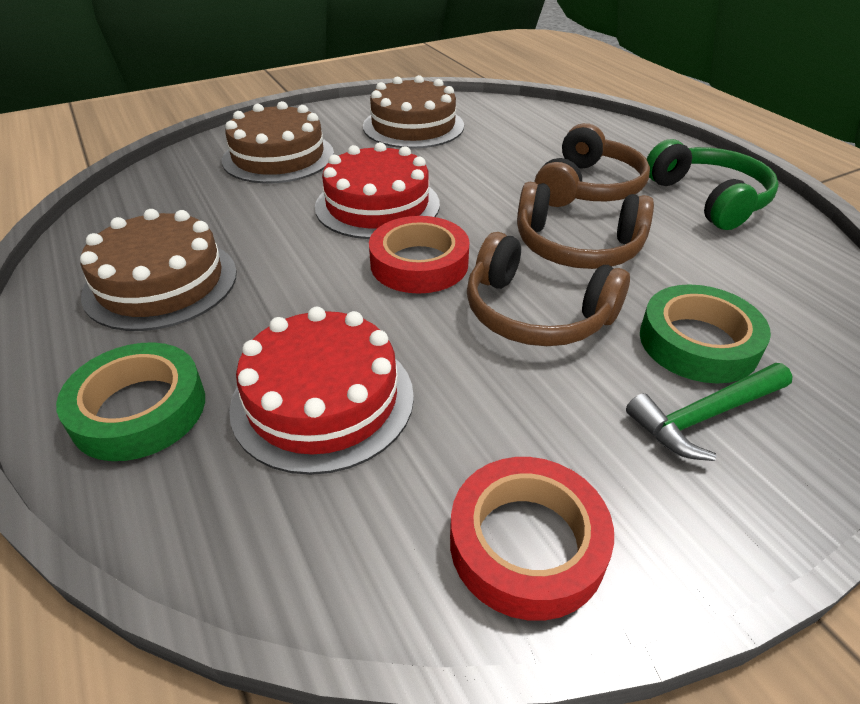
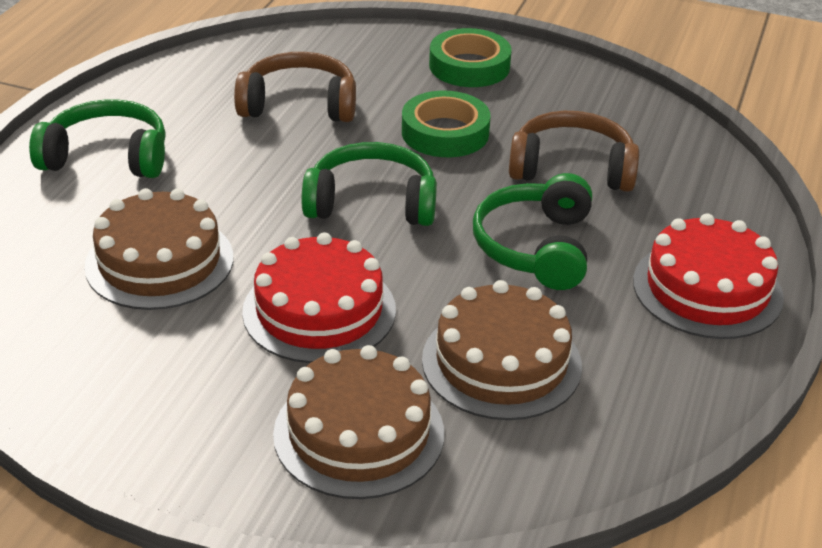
brown headphones: [467,232,630,346] [517,182,654,269] [535,123,650,207] = 3 -> [234,52,356,122] [509,111,639,192] = 2
green hammer: [626,363,793,461] = 1 -> none = 0
green headphones: [647,139,779,230] = 1 -> [29,100,166,178] [302,142,437,226] [473,173,592,290] = 3
red tape: [369,216,469,293] [450,457,614,621] = 2 -> none = 0

